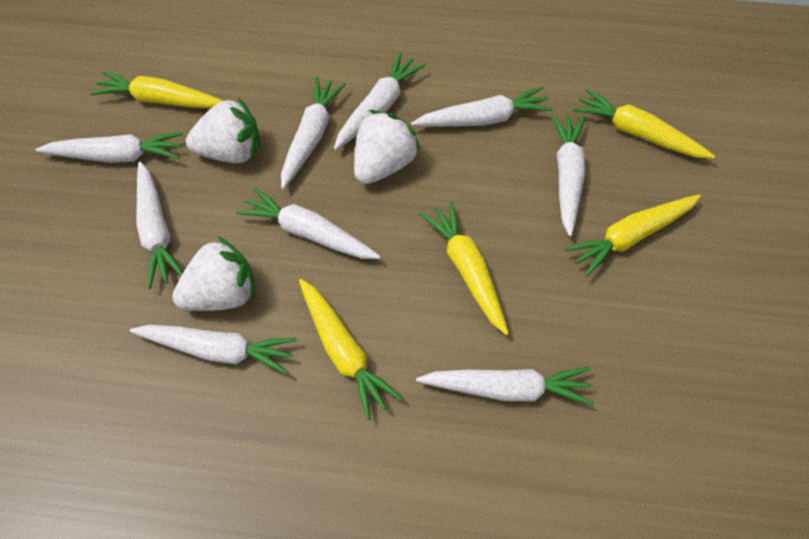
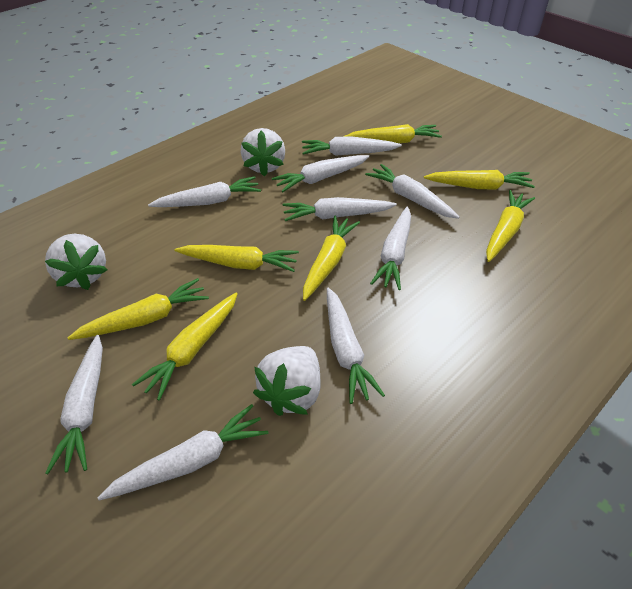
yellow carrot: [90,71,223,109] [299,279,402,420] [420,201,509,335] [565,195,701,277] [573,88,715,159] = 5 -> [67,278,209,340] [132,293,237,401] [175,245,299,272] [303,216,360,301] [343,124,442,143] [424,170,535,190] [486,190,535,262] = 7

